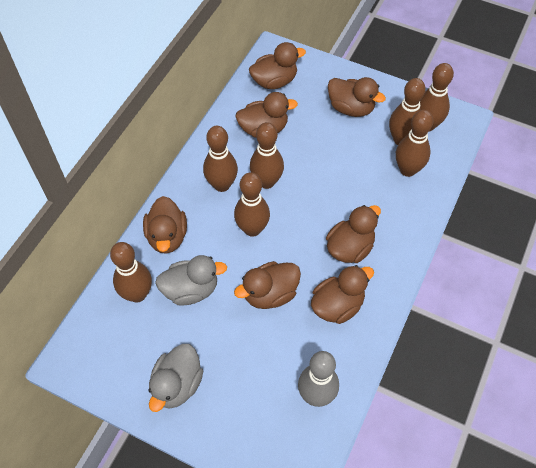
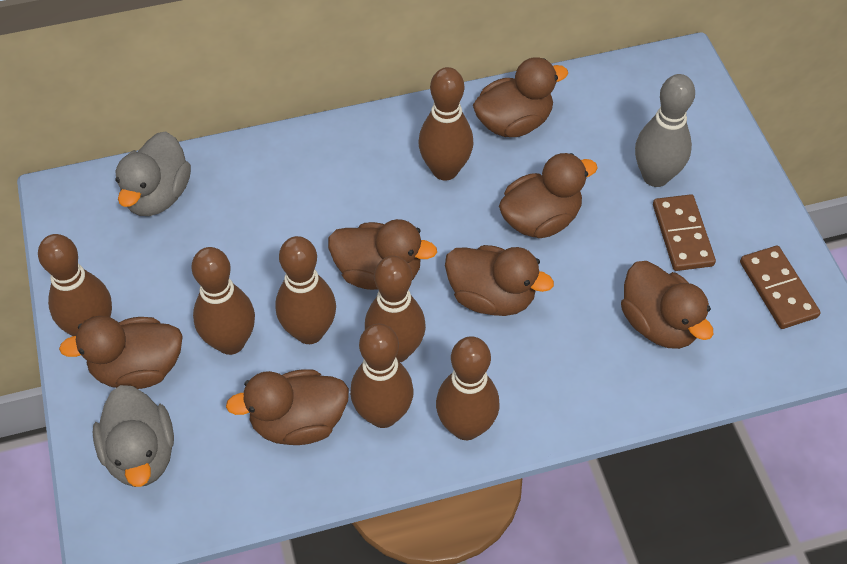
brown domino: none = 0 -> [653,194,716,271] [740,246,820,329] = 2

